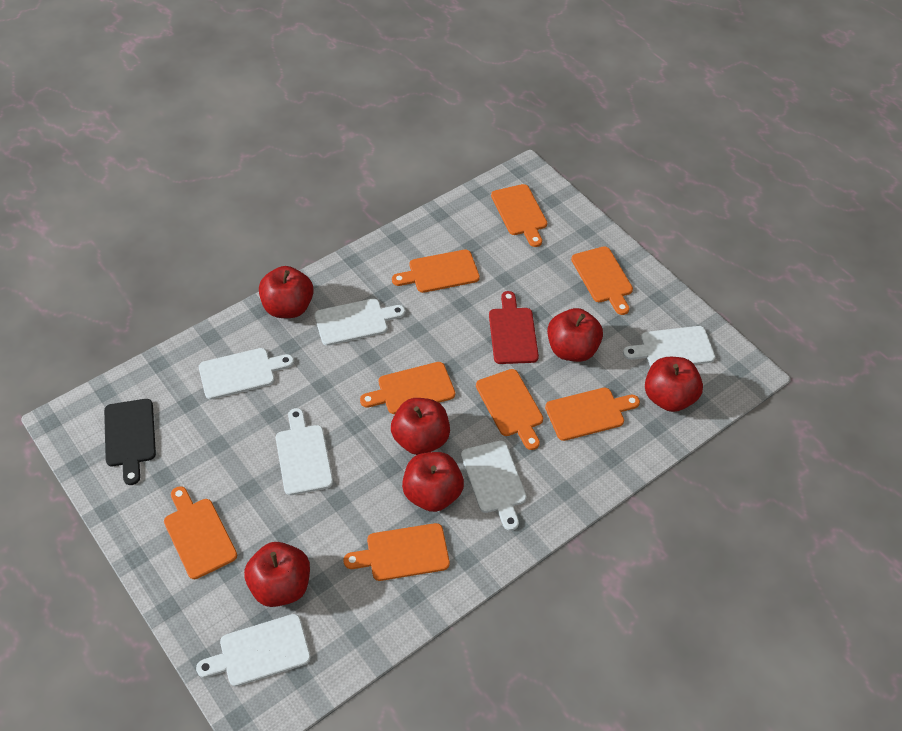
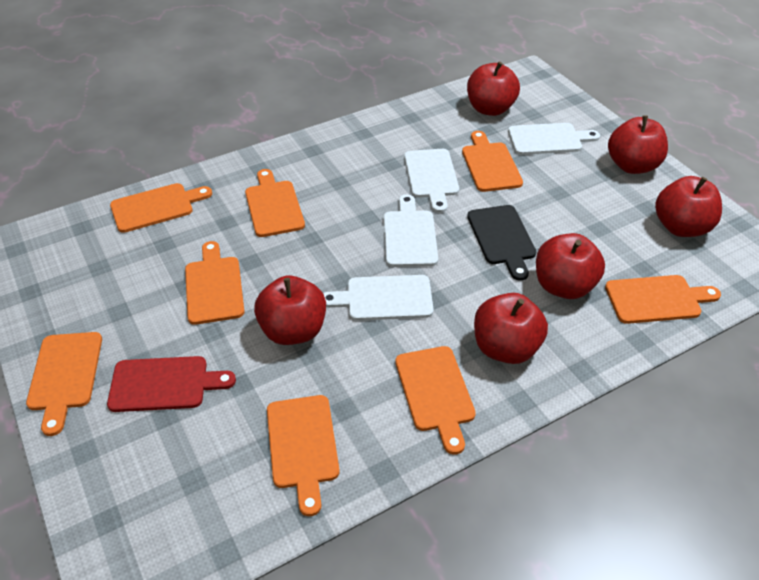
white cutting board: [196,614,311,687] [199,348,294,400] [276,408,333,495] [315,298,405,346] [461,441,527,531] [623,326,715,367] = 6 -> [323,275,434,321] [384,194,438,267] [404,149,459,213] [508,123,600,155] = 4

